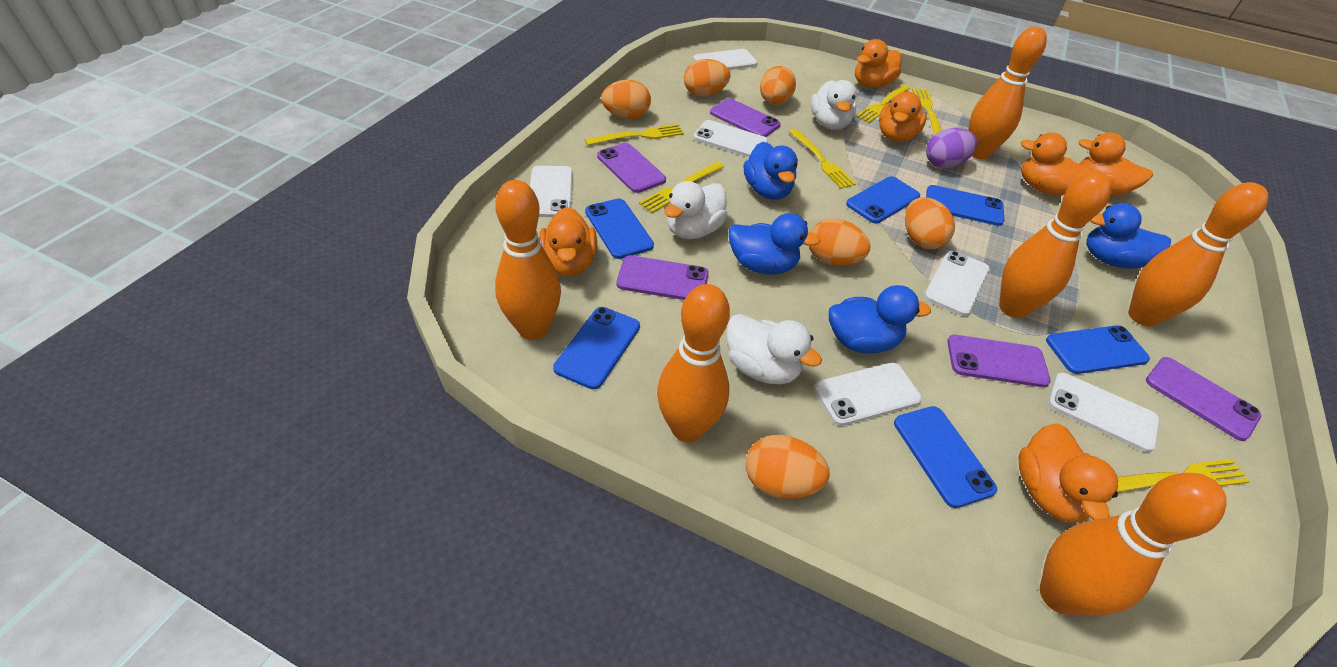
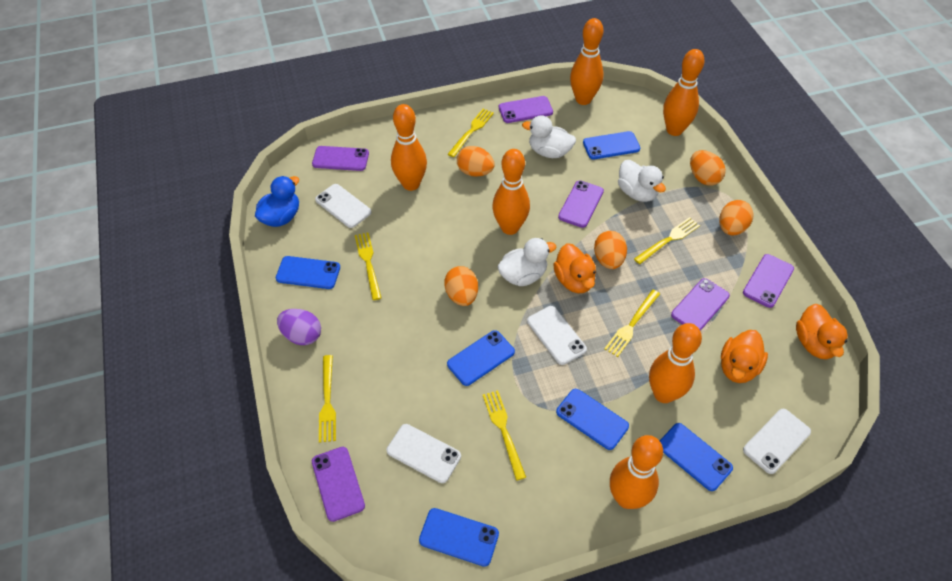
blue duck: [729,213,820,274] [744,142,798,200] [829,285,931,354] [1086,203,1171,269] = 4 -> [255,176,299,227] = 1
orange duck: [539,207,597,276] [855,39,901,88] [879,92,927,142] [1019,423,1118,523] [1021,132,1095,196] [1079,132,1153,195] = 6 -> [553,243,596,293] [721,330,768,383] [796,304,848,359] = 3
orange egg: [601,80,651,119] [684,59,730,97] [746,435,830,499] [760,66,796,105] [809,219,871,266] [905,197,955,249] = 6 -> [444,266,478,306] [457,146,495,177] [594,231,627,269] [690,150,726,186] [719,200,754,236] = 5
purple phone: [597,143,666,193] [616,255,709,300] [710,98,781,137] [947,335,1051,387] [1146,357,1261,441] = 5 -> [312,146,369,171] [312,447,365,522] [499,96,553,123] [558,180,604,228] [671,278,730,331] [743,254,794,308] = 6
white phone: [530,166,573,217] [693,49,758,70] [693,120,768,157] [814,363,922,426] [924,251,990,316] [1048,373,1159,452] = 6 -> [315,184,372,228] [387,424,461,483] [527,306,587,365] [743,409,811,474] = 4

